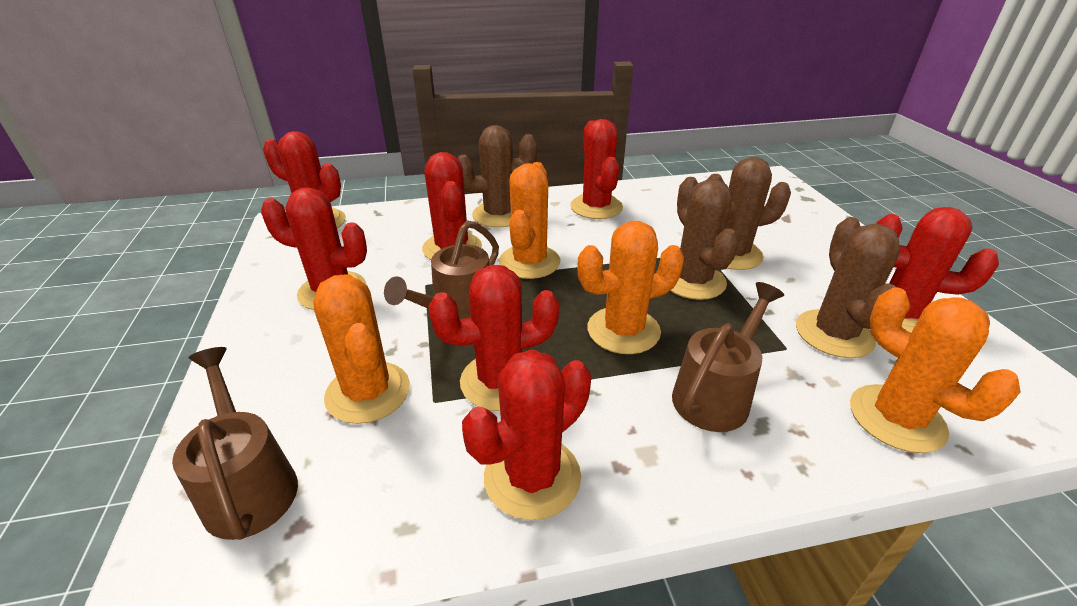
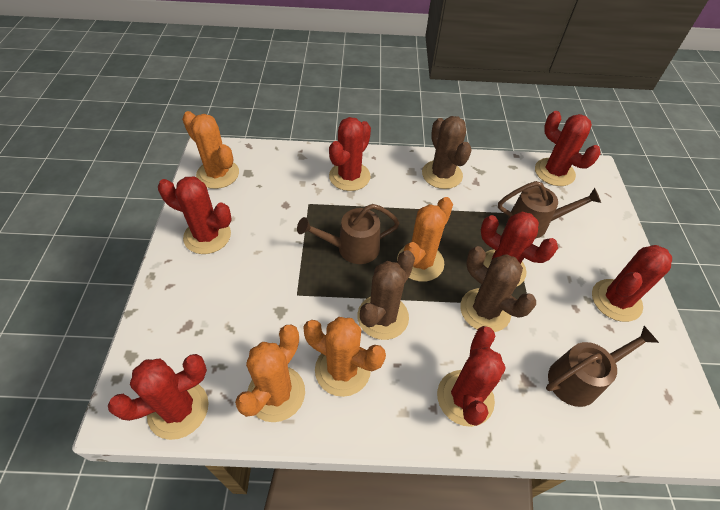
brown cactus: [457,125,537,228] [670,177,739,300] [707,157,791,270] [796,217,900,358] = 4 -> [357,250,415,340] [422,116,472,189] [460,246,536,332] = 3

